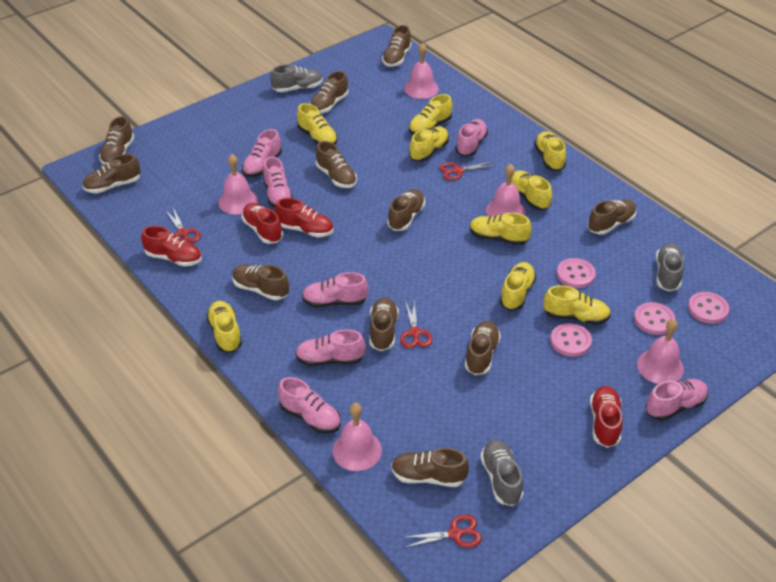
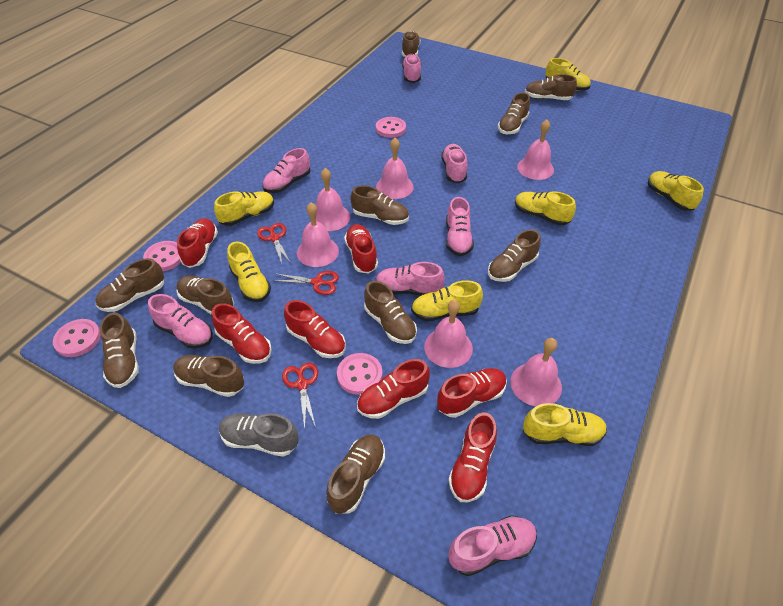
grey shoe: [270,64,323,92] [480,440,523,506] [656,243,684,292] = 3 -> [219,413,299,457] = 1
pink bell: [218,154,258,214] [332,403,382,471] [404,43,439,99] [486,164,526,217] [637,319,684,384] = 5 -> [297,202,339,267] [316,168,350,231] [376,138,414,199] [424,300,473,368] [510,338,562,406] [517,120,554,180] = 6
red scissors: [165,208,201,242] [400,301,432,348] [402,514,482,548] [439,161,496,180] = 4 -> [257,223,290,264] [276,271,339,295] [282,362,318,429] = 3
red shoe: [141,226,202,266] [242,203,283,244] [275,198,334,237] [590,386,623,448] = 4 -> [177,218,218,268] [212,303,272,364] [284,300,346,358] [344,224,378,274] [357,359,430,419] [437,368,507,418] [448,412,497,502] = 7
yellow shoe: [206,301,242,353] [297,103,338,145] [409,94,452,135] [409,126,449,162] [470,213,531,245] [500,262,536,310] [511,170,552,210] [534,131,566,171] [543,285,611,325] = 9 -> [214,191,274,226] [227,242,271,302] [411,280,483,321] [515,191,576,225] [523,403,607,446] [545,58,591,91] [648,171,704,211] = 7

